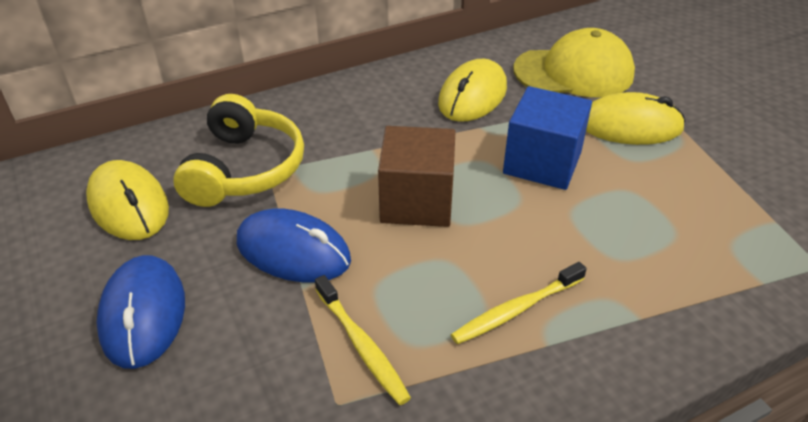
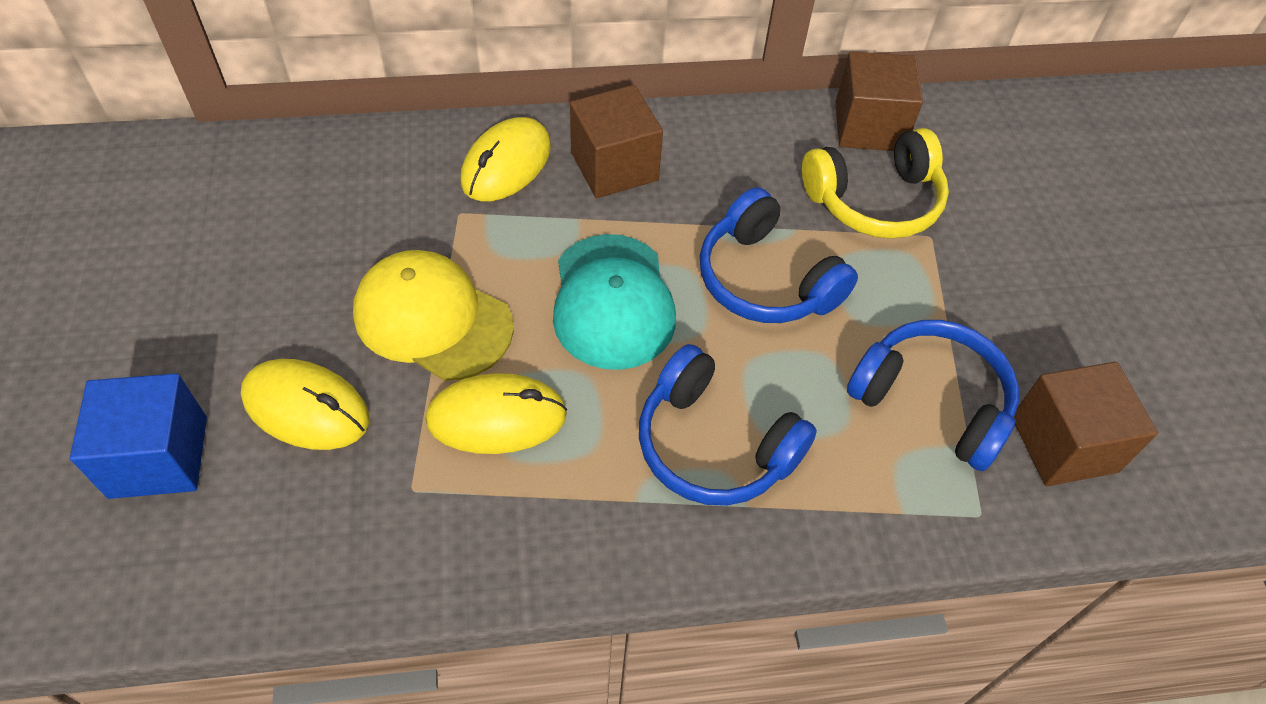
blue headphones: none = 0 -> [639,344,817,506] [700,187,858,323] [847,320,1019,471] = 3
blue mouse: [96,255,185,369] [237,209,351,282] = 2 -> none = 0
brown cube: [378,126,456,227] = 1 -> [570,85,663,198] [835,51,923,151] [1014,362,1158,486] = 3
turquoise cap: none = 0 -> [553,234,676,370] = 1
yellow toothbrush: [315,275,411,405] [451,262,587,344] = 2 -> none = 0

